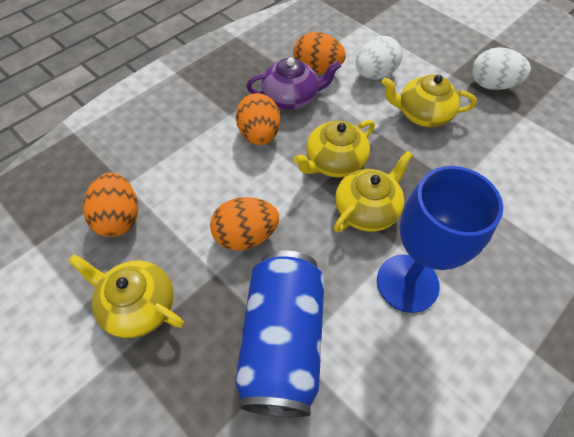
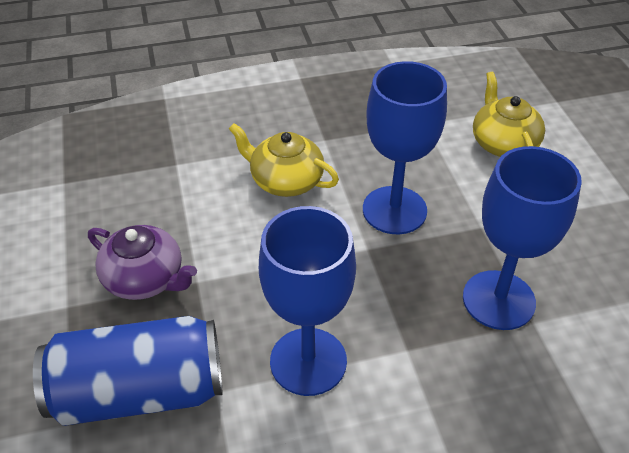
blue goblet: [377,166,503,313] = 1 -> [259,206,356,396] [363,61,447,234] [463,146,582,330] = 3
orange egg: [83,173,138,237] [210,197,279,250] [236,93,280,145] [293,32,346,74] = 4 -> none = 0
white egg: [356,36,402,79] [472,47,531,90] = 2 -> none = 0
yellow teapot: [68,255,184,338] [293,120,375,177] [334,151,413,232] [382,74,477,127] = 4 -> [229,123,339,197] [473,72,545,157] = 2

